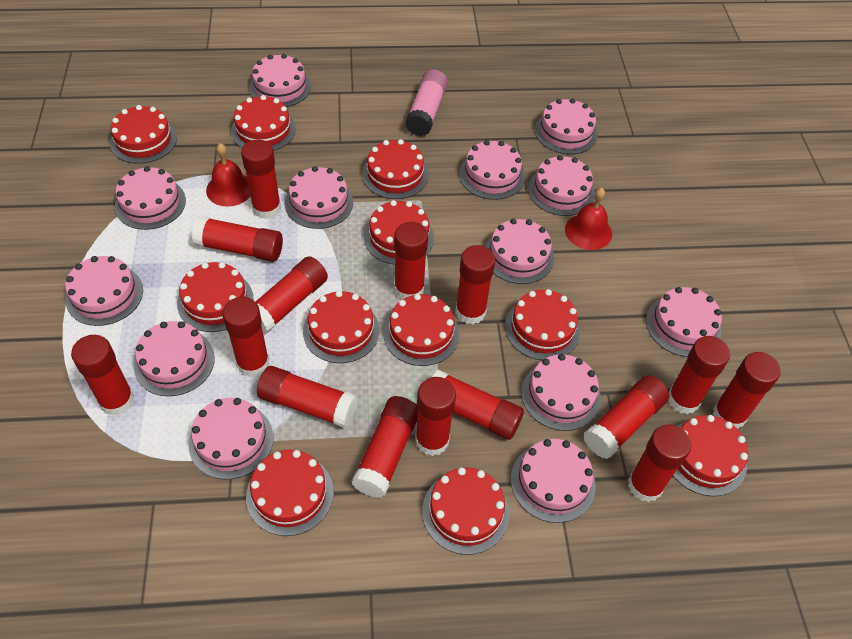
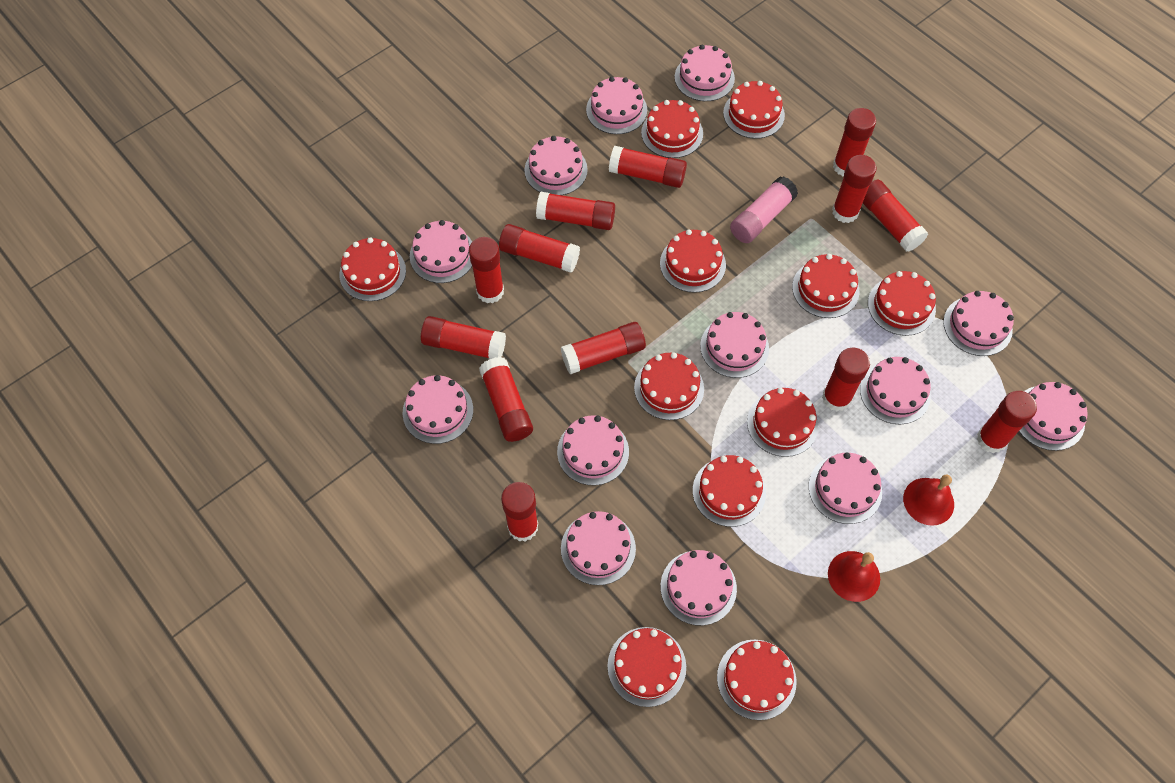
red glue stick: [71,335,134,416] [192,216,283,262] [222,297,269,377] [241,140,281,219] [255,256,328,334] [257,366,358,428] [351,396,418,498] [394,222,428,299] [415,377,456,456] [433,370,524,440] [455,245,495,324] [584,375,669,459] [628,424,691,502] [668,336,730,414] [713,352,781,429] = 15 -> [421,316,506,359] [469,237,504,303] [479,357,533,442] [499,224,580,273] [501,482,538,542] [536,192,615,230] [561,322,646,374] [609,146,687,188] [822,347,870,411] [832,155,876,223] [833,108,876,176] [863,180,928,252] [977,391,1037,453] = 13

